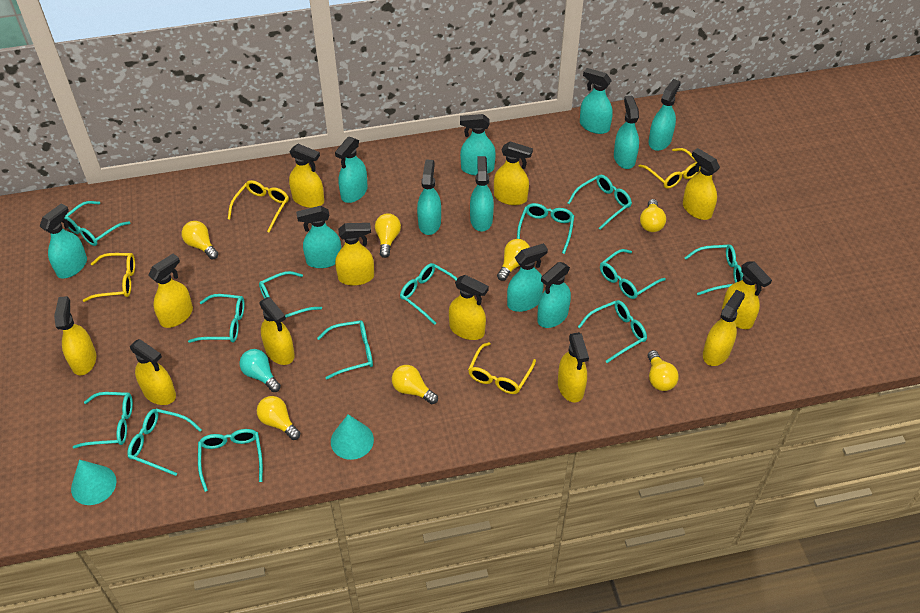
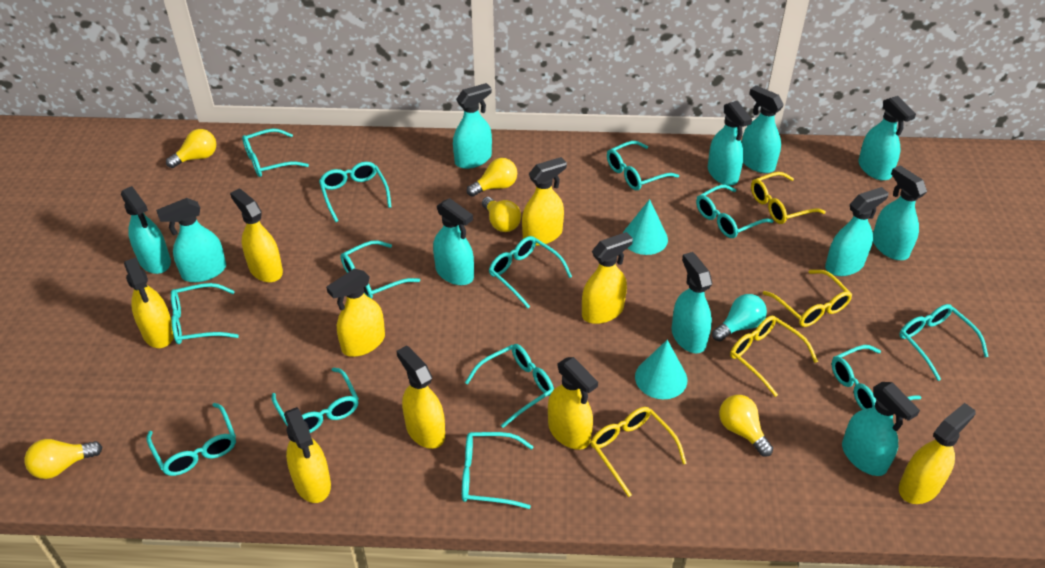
yellow light bulb: [182,221,218,260] [257,396,300,440] [375,213,401,258] [392,365,438,404] [497,239,530,281] [640,199,666,232] [648,350,679,391] = 7 -> [24,439,102,479] [166,129,216,168] [467,158,517,197] [482,197,521,232] [719,395,773,457] = 5
yellow spray bottle: [54,296,96,375] [130,339,176,405] [148,254,193,328] [259,297,295,365] [289,144,324,208] [335,223,374,286] [449,275,489,340] [494,141,533,205] [558,332,589,402] [683,148,720,220] [703,289,745,366] [722,262,772,329] = 12 -> [124,258,174,348] [230,189,283,282] [284,407,331,503] [326,269,385,357] [396,346,445,449] [522,157,567,246] [548,357,598,450] [582,232,633,324] [899,403,975,504] = 9

